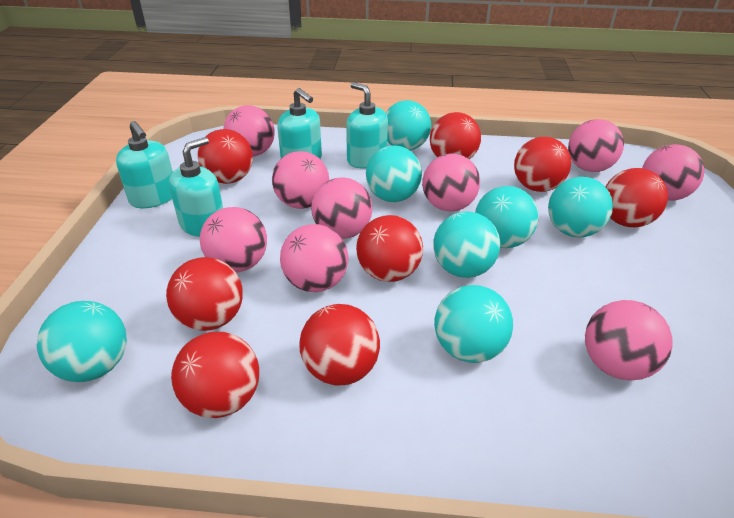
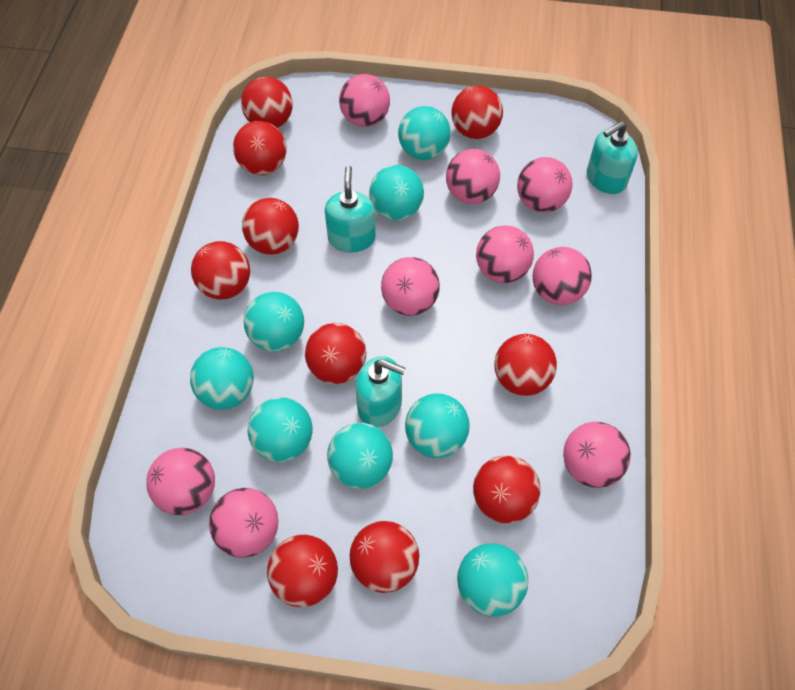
red ball: [166,257,243,331] [171,332,259,418] [197,129,253,184] [299,304,380,385] [356,215,423,282] [430,112,481,159] [514,137,571,192] [606,168,668,227] = 8 -> [191,241,250,300] [233,121,287,175] [241,77,293,128] [242,198,299,255] [267,534,338,607] [305,323,366,384] [350,521,419,593] [451,85,503,139] [473,456,541,523] [494,334,557,396] = 10
turquoise ball: [37,301,127,382] [366,145,422,202] [386,100,431,150] [434,211,500,278] [434,285,513,363] [475,186,539,248] [548,177,613,238] = 7 -> [190,347,254,410] [244,292,304,352] [248,397,313,462] [327,423,393,489] [369,165,424,221] [398,106,451,160] [405,394,469,458] [457,543,528,617] = 8
turquoise soap dispenser: [116,121,173,208] [169,137,223,237] [277,88,322,159] [346,82,388,169] = 4 -> [325,165,376,253] [355,356,406,427] [587,121,638,194] = 3

